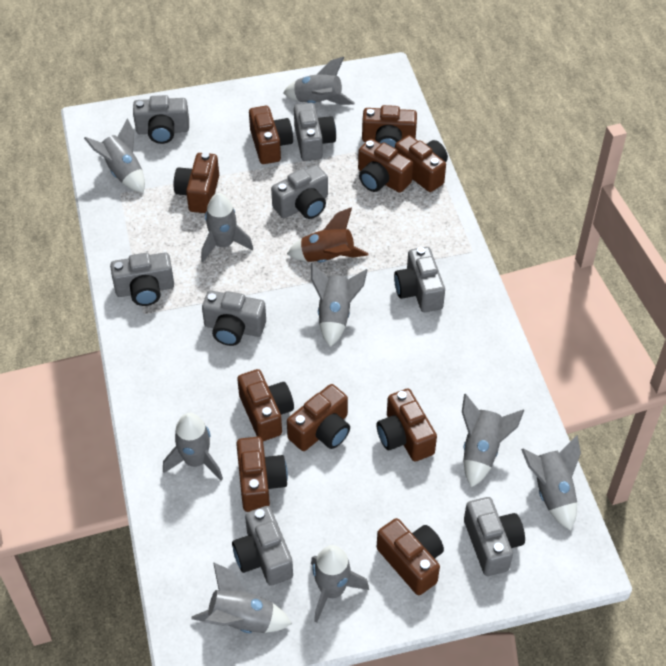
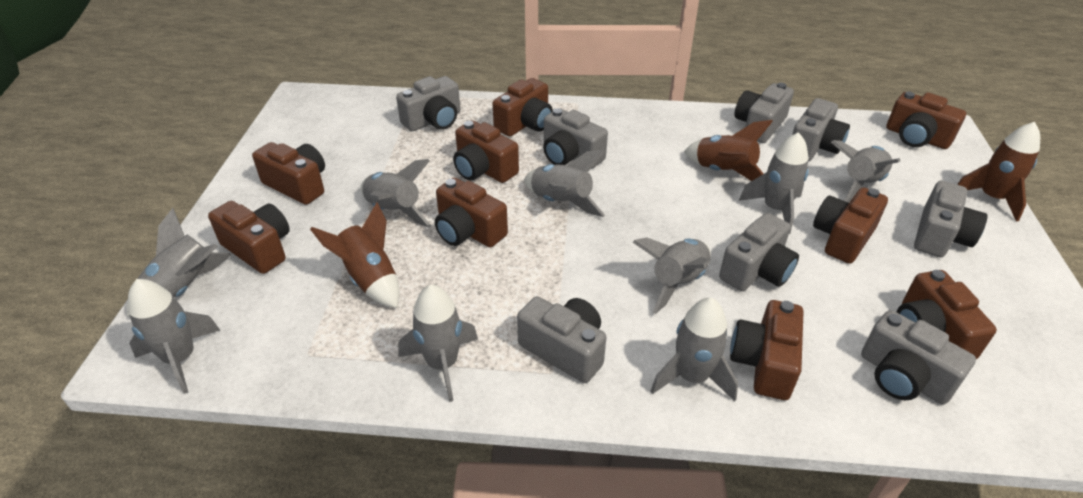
brown camera: [174,152,219,213] [236,437,288,512] [237,369,294,441] [249,106,293,164] [287,384,350,451] [358,139,413,193] [362,105,417,148] [376,389,437,461] [377,518,444,595] [395,135,448,192] = 10 -> [208,201,290,274] [252,142,325,205] [435,178,508,247] [453,121,519,183] [492,78,553,136] [730,300,804,400] [813,187,888,264] [886,92,966,149] [897,270,997,359] = 9
brown rocket: [287,207,368,262] = 1 -> [310,203,400,308] [684,120,773,181] [957,122,1040,222] = 3

